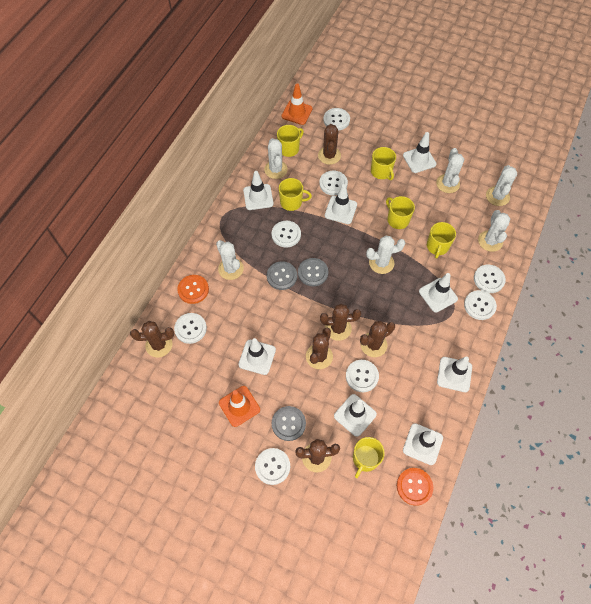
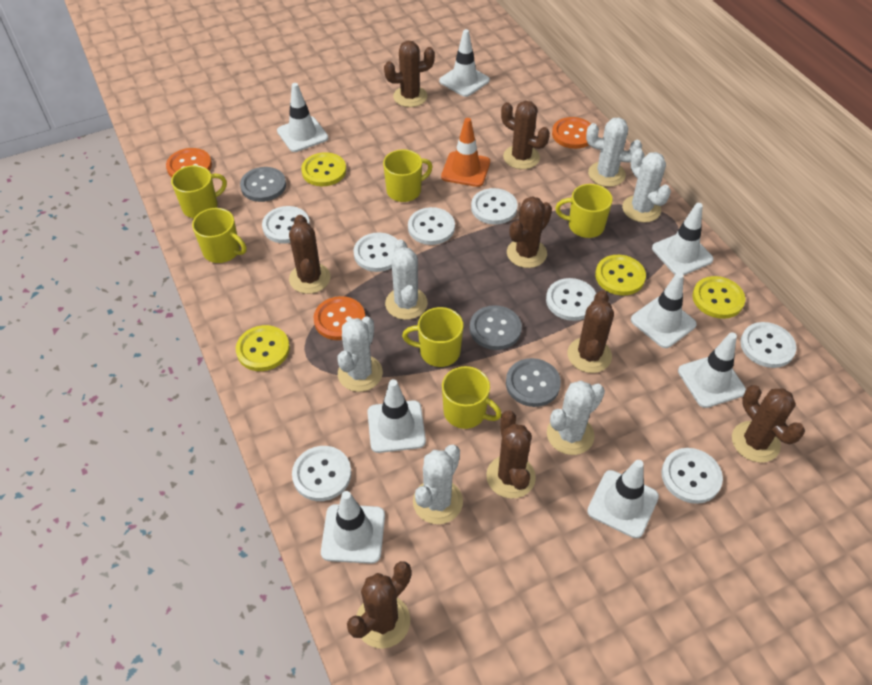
brown cactus: [130,321,174,357] [295,439,340,472] [306,328,333,369] [318,124,341,165] [320,303,361,341] [360,321,395,357] = 6 -> [289,215,330,294] [347,561,411,649] [384,41,435,107] [486,410,536,499] [501,101,550,169] [507,196,552,268] [568,290,614,373] [732,385,805,463] = 8
orange button: [177,275,209,304] [397,468,433,506] = 2 -> [166,148,212,177] [313,296,365,340] [552,117,591,149] = 3
orange traffic cone: [219,386,260,427] [281,83,313,125] = 2 -> [441,118,490,187] = 1
yellow button: none = 0 -> [236,325,290,371] [301,152,346,186] [595,255,646,295] [692,276,745,319] = 4

